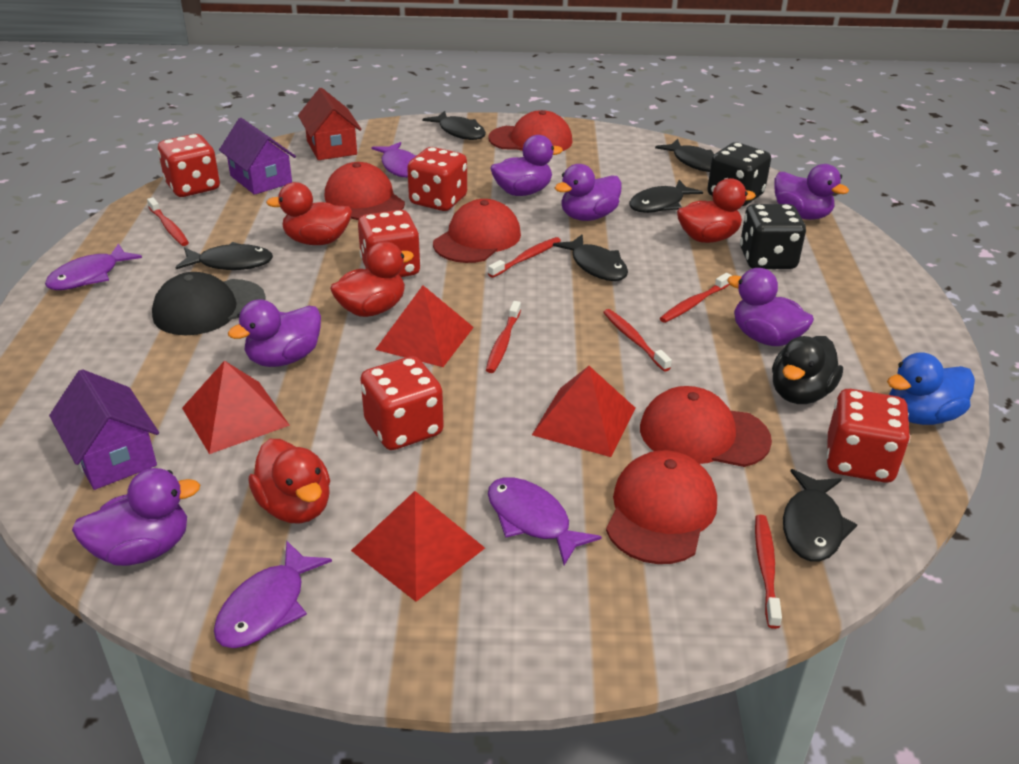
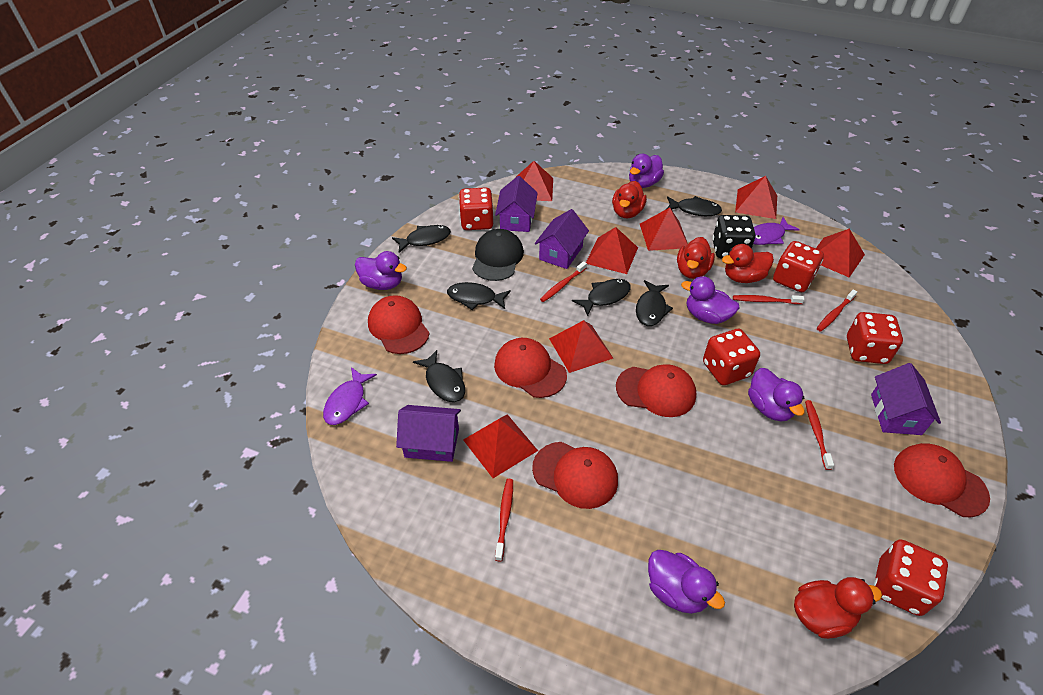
black dice: [707,142,771,206] [740,204,806,269] = 2 -> [712,215,755,258] = 1
black duck: [772,336,843,404] = 1 -> none = 0
blue duck: [887,352,975,425] = 1 -> none = 0
purple duck: [72,468,200,566] [228,300,321,367] [490,135,563,196] [555,164,622,221] [727,268,814,346] [774,164,849,220] = 6 -> [355,251,407,290] [629,154,664,188] [648,550,725,614] [681,276,740,324] [748,368,805,421] = 5
purple fish: [45,243,142,290] [214,541,332,648] [371,142,417,178] [488,477,602,565] = 4 -> [323,367,377,425] [753,217,800,245] = 2
purple house: [49,369,159,490] [219,118,296,195] = 2 -> [396,405,461,462] [495,176,537,232] [535,209,589,269] [871,363,941,435] = 4
red house: [298,88,362,160] = 1 -> none = 0
red pyramid: [182,361,290,454] [351,491,485,602] [375,285,474,367] [532,366,635,457] = 4 -> [463,414,538,478] [516,161,553,201] [549,320,613,373] [586,227,638,274] [640,208,688,251] [735,176,777,219] [816,229,865,277] = 7
red toothbrush: [147,197,189,246] [486,301,521,373] [488,237,561,278] [603,309,672,371] [660,273,732,323] [755,515,782,629] = 6 -> [495,479,513,562] [540,261,587,302] [733,295,805,304] [805,400,834,470] [817,289,857,332] = 5

